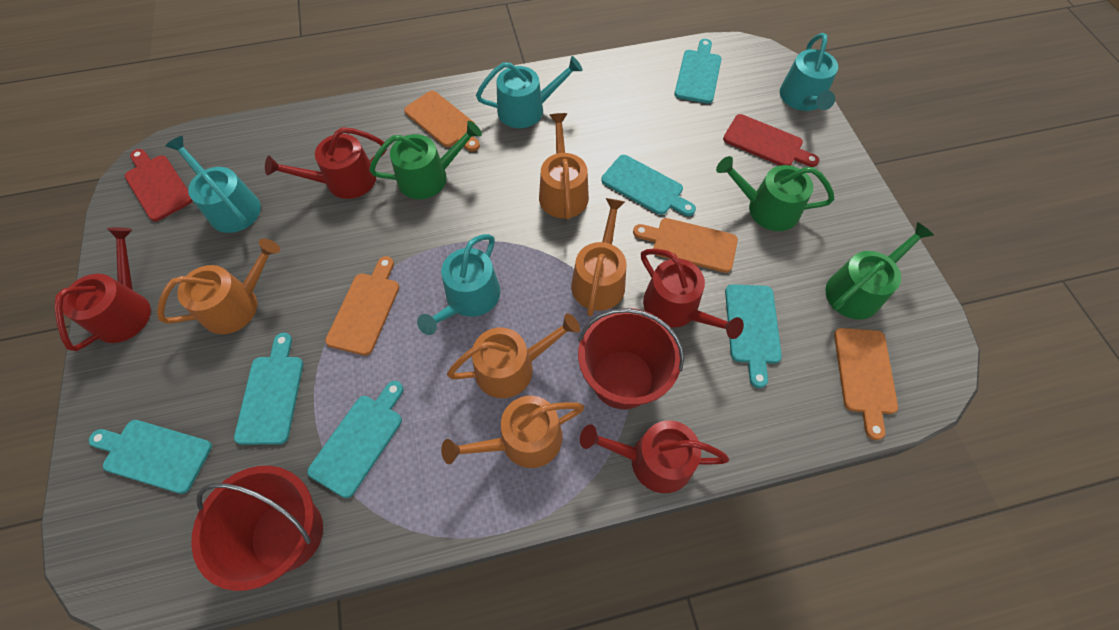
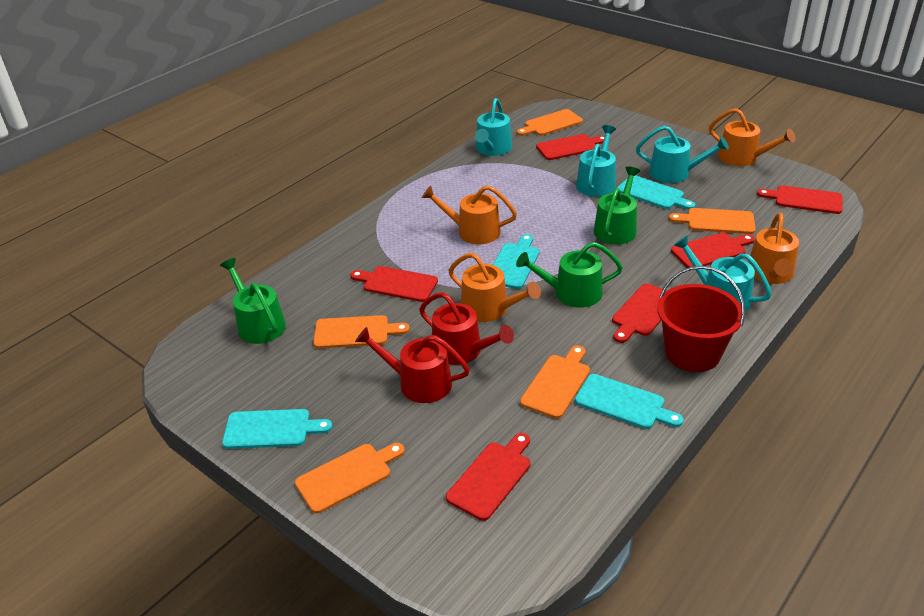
orange cutting board: [325,256,399,356] [404,91,480,152] [633,218,738,273] [834,328,898,440] = 4 -> [295,443,405,514] [313,315,410,349] [517,109,583,136] [520,345,590,419] [669,208,756,234] = 5
orange watering can: [157,239,280,334] [441,396,584,468] [447,313,580,398] [539,113,589,220] [571,198,627,316] = 5 -> [422,185,517,244] [449,253,541,322] [709,108,796,166] [748,213,799,284] = 4
red bucket: [191,466,323,591] [578,308,684,409] = 2 -> [657,266,745,372] = 1
red cutting board: [125,149,193,221] [723,114,819,167] = 2 -> [350,266,438,302] [446,433,531,521] [536,134,605,160] [612,283,667,343] [671,232,755,268] [757,185,843,214] = 6
red watering can: [54,227,151,351] [265,127,387,199] [580,421,729,493] [641,249,744,339] = 4 -> [355,327,470,403] [419,292,514,365] = 2
turquoise cutting board: [89,420,212,494] [234,333,303,445] [307,381,403,498] [601,155,696,216] [674,39,721,104] [725,284,782,388] = 6 -> [222,409,332,449] [493,234,540,289] [575,374,684,429] [617,175,696,210] = 4

